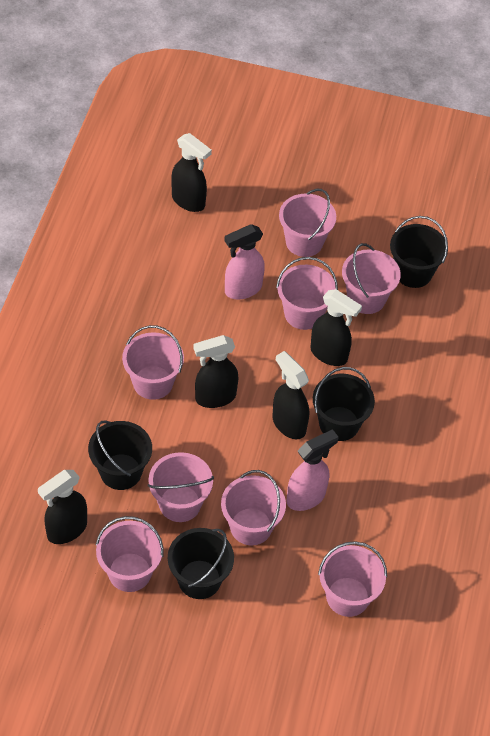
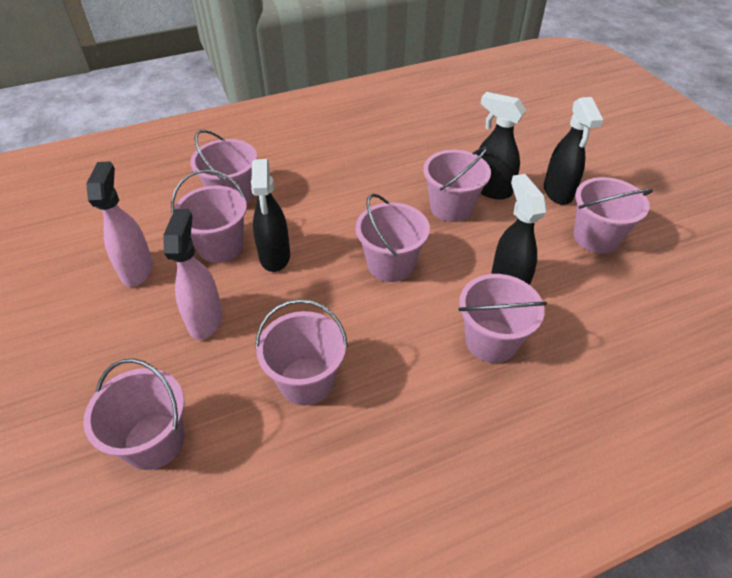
black bucket: [88,420,152,490] [168,528,234,599] [313,367,375,441] [390,216,448,288] = 4 -> none = 0
black spray bottle: [38,470,87,544] [171,133,212,212] [193,335,238,408] [272,351,309,439] [310,289,362,366] = 5 -> [251,159,290,272] [476,92,526,200] [491,174,547,285] [544,97,603,205] = 4

